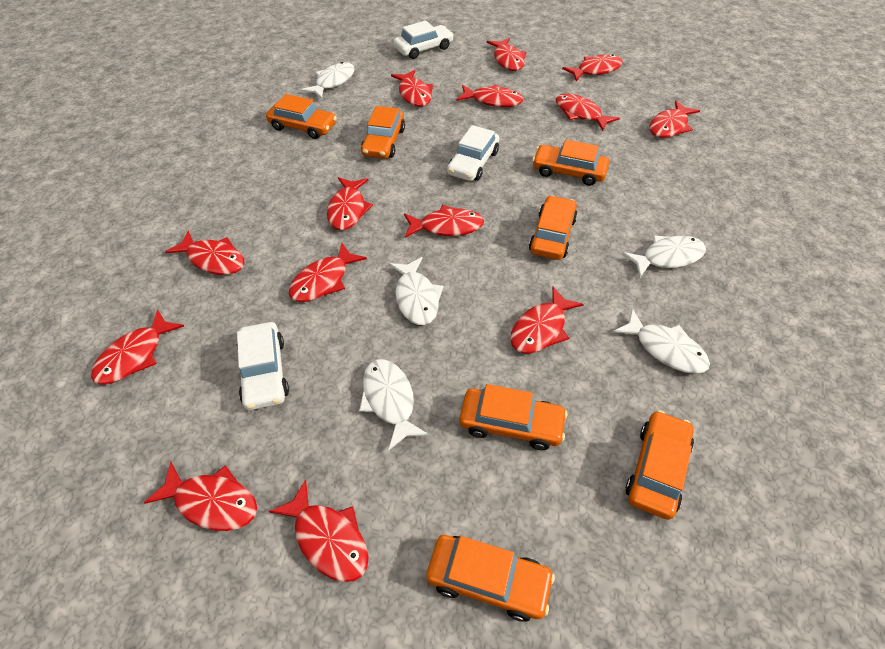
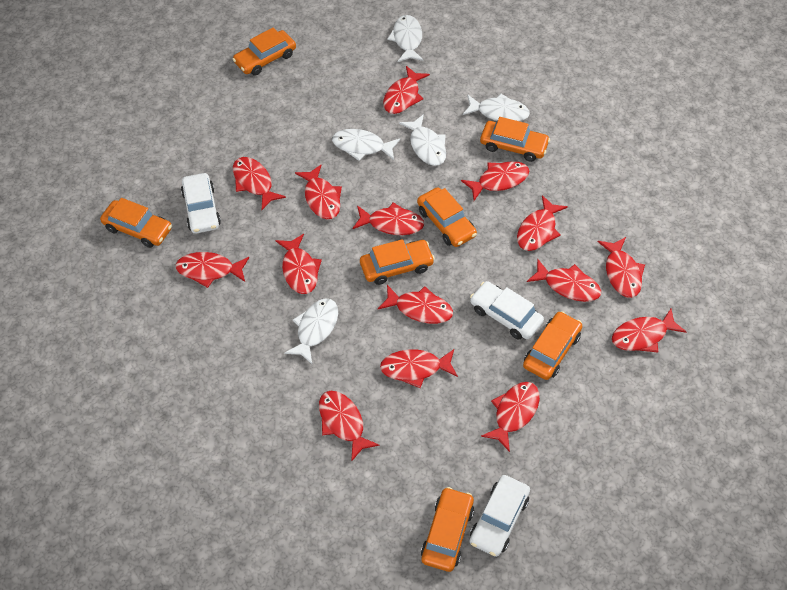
red fish: [91,309,184,385] [144,461,257,531] [165,230,244,275] [269,479,369,582] [289,243,367,302] [327,177,373,230] [391,70,433,107] [404,205,484,238] [456,84,523,107] [487,38,526,71] [510,287,584,353] [556,93,620,131] [562,54,623,81] [650,100,700,138] = 14 -> [176,252,249,288] [233,157,286,210] [275,234,322,294] [295,165,342,219] [319,391,380,461] [353,203,424,235] [378,285,453,324] [380,349,458,388] [383,66,430,114] [461,161,529,201] [481,382,540,452] [517,195,568,251] [527,259,601,302] [598,237,645,298] [612,308,686,352] = 15

